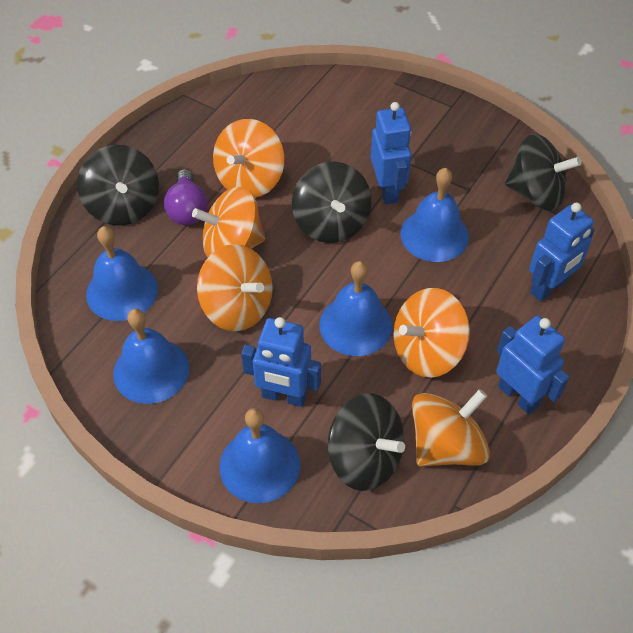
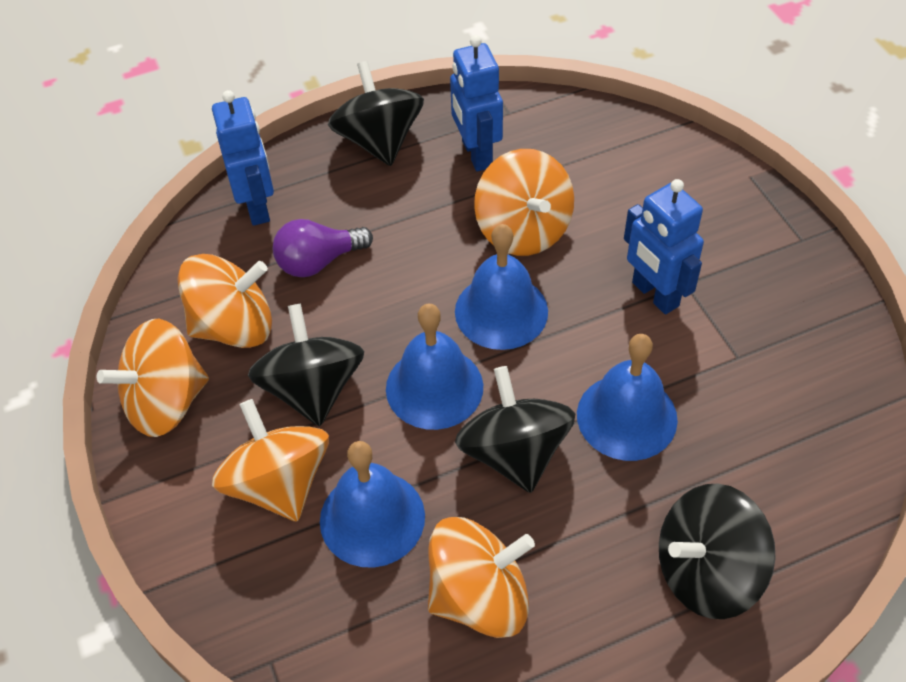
blue bell: [86,226,158,321] [113,309,189,404] [219,408,300,503] [319,261,393,356] [400,168,469,262] = 5 -> [320,441,425,568] [386,303,483,430] [455,224,548,350] [577,334,678,461] = 4
blue robot: [241,317,321,407] [371,102,411,205] [496,316,570,415] [529,203,594,301] = 4 -> [212,90,274,226] [450,35,503,171] [624,179,704,314] = 3

